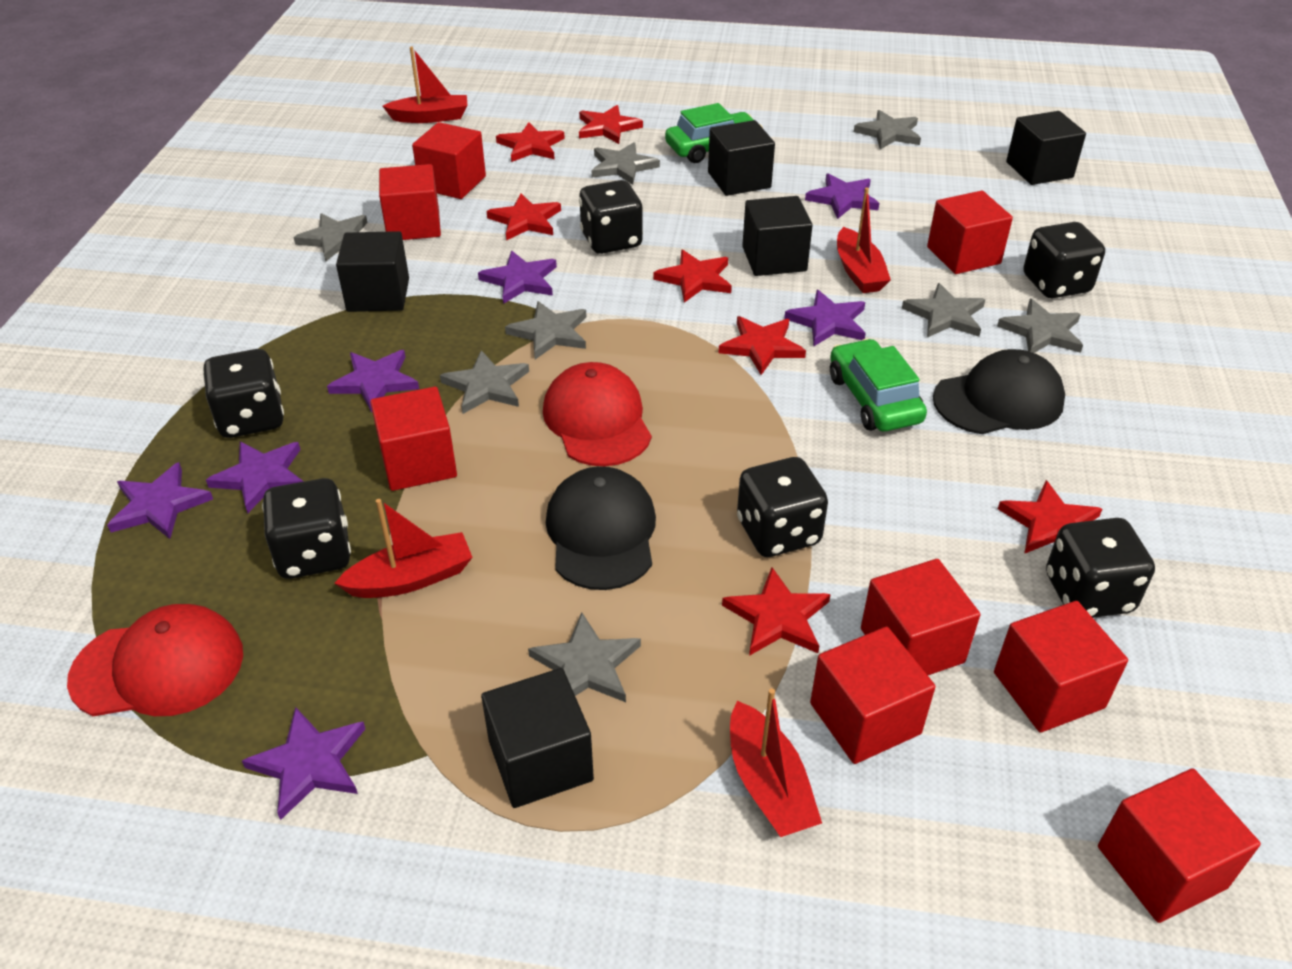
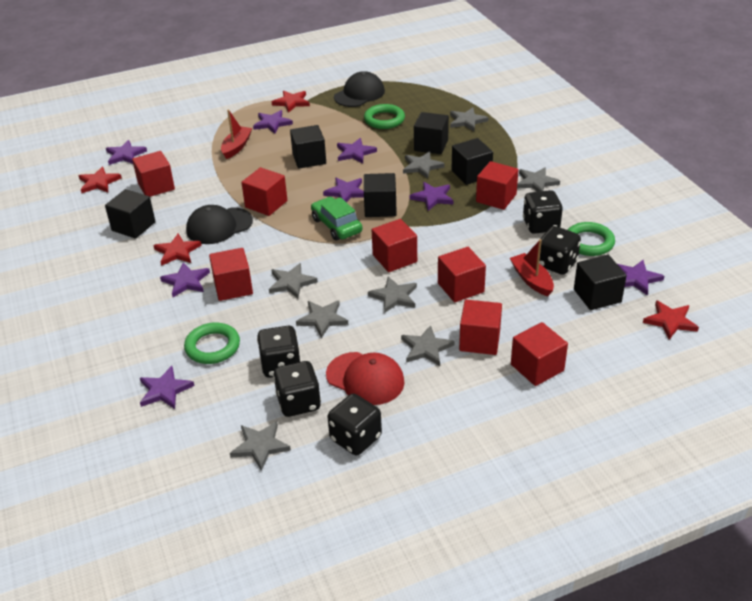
black cube: [336,231,409,312] [481,668,594,808] [708,120,775,196] [742,196,813,276] [1006,111,1086,185] = 5 -> [105,189,156,239] [290,125,326,169] [364,173,397,217] [414,112,449,154] [452,138,493,185] [574,255,627,310] = 6
black dice: [203,349,284,438] [262,478,351,579] [579,180,643,254] [737,457,828,557] [1023,222,1105,298] [1046,518,1155,618] = 6 -> [257,326,301,378] [273,361,321,417] [328,394,382,455] [523,190,563,234] [539,226,581,275] = 5
green car: [665,103,763,163] [830,339,927,431] = 2 -> [311,197,362,241] = 1
green ring: none = 0 -> [184,322,240,364] [364,104,405,129] [568,222,615,256] = 3
purple star: [107,462,213,539] [206,441,304,513] [242,707,365,820] [327,350,419,413] [478,251,557,304] [784,290,866,346] [805,173,879,219] = 7 -> [106,140,147,165] [140,366,194,409] [160,263,210,297] [253,110,293,134] [323,177,364,202] [337,138,377,164] [409,182,454,211] [617,260,664,296] = 8
red boat: [334,499,473,598] [383,46,467,123] [730,688,822,837] [837,188,891,293] = 4 -> [221,109,252,159] [510,239,554,296] = 2
red cap: [67,604,243,716] [543,362,652,466] = 2 -> [326,352,405,405] = 1
red star: [486,193,561,240] [496,122,565,162] [579,105,643,144] [654,250,732,303] [719,316,806,375] [722,567,831,656] [998,480,1102,554] = 7 -> [79,167,122,193] [153,234,201,266] [272,90,310,113] [643,300,699,340] = 4

